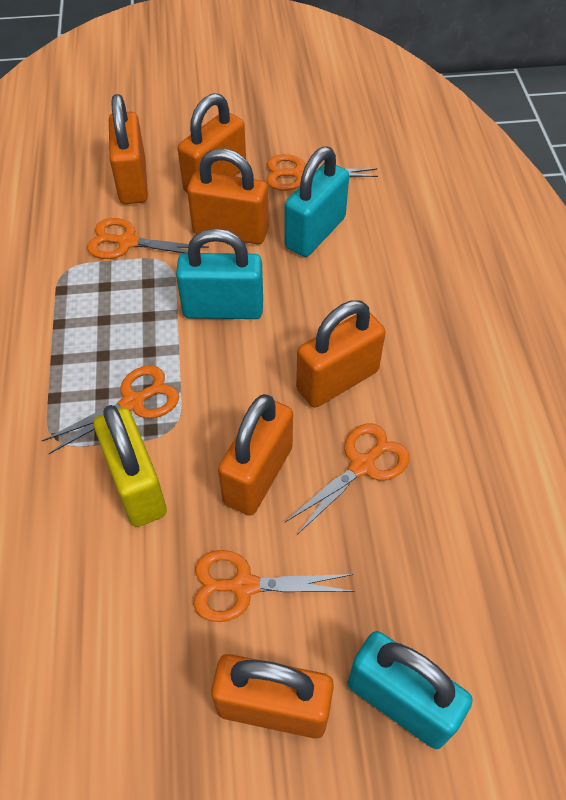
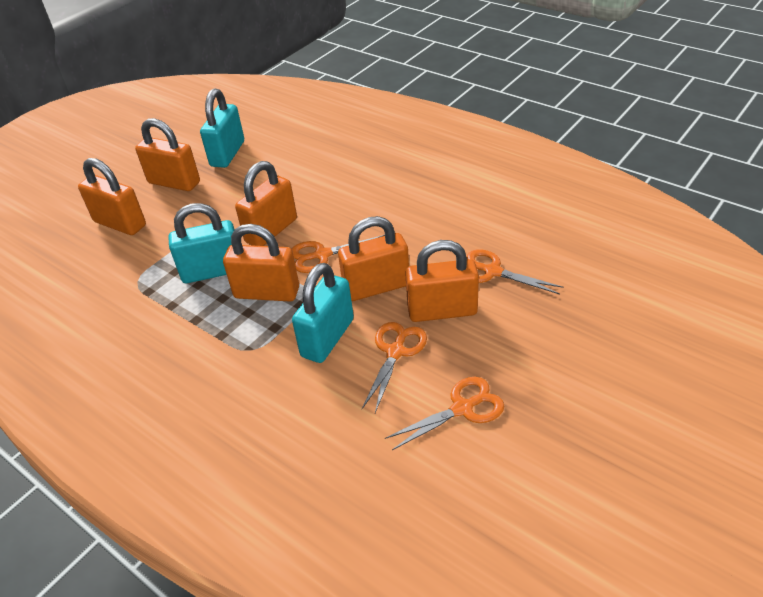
orange scissors: [42,365,179,454] [87,218,209,259] [193,550,355,622] [267,154,378,191] [285,423,410,535] = 5 -> [292,235,385,273] [362,322,427,413] [385,377,504,450] [467,249,564,294] = 4
yellow padlock: [93,405,167,527] = 1 -> none = 0

